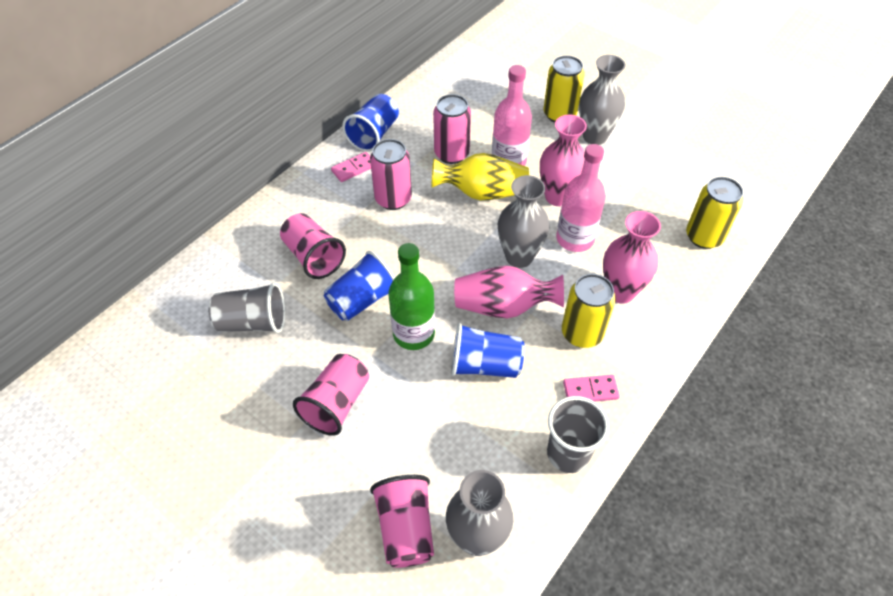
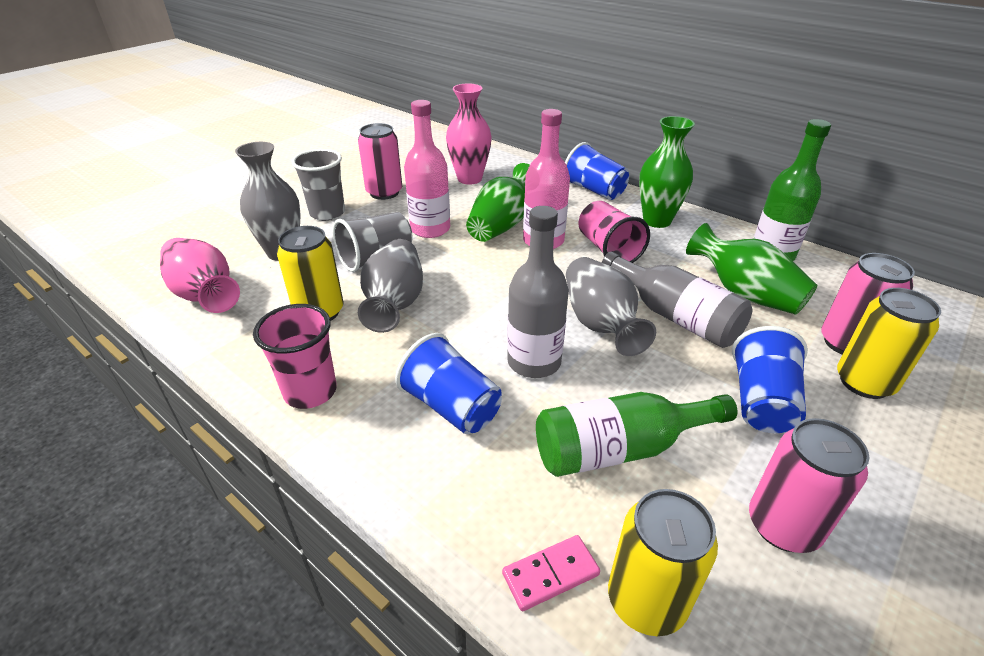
green bottle: [388,243,435,350] = 1 -> [536,392,738,477] [754,119,831,261] = 2
green vase: none = 0 -> [466,163,530,242] [639,116,695,228] [686,223,817,315] = 3
grey bottle: none = 0 -> [507,206,569,378] [602,252,752,348] = 2
pink can: [370,139,412,210] [433,94,471,164] = 2 -> [358,123,402,200] [749,418,869,553] [821,253,915,355] = 3
pink cup: [280,213,346,279] [293,354,369,436] [370,475,434,568] = 3 -> [253,304,337,409] [579,201,650,263] = 2
pink domino: [331,152,371,182] [563,375,620,402] = 2 -> [502,535,600,611] = 1
pink vase: [454,266,564,318] [540,115,587,206] [603,211,661,304] = 3 -> [160,238,240,313] [446,83,492,185] = 2
yellow vase: [432,153,529,200] = 1 -> none = 0

